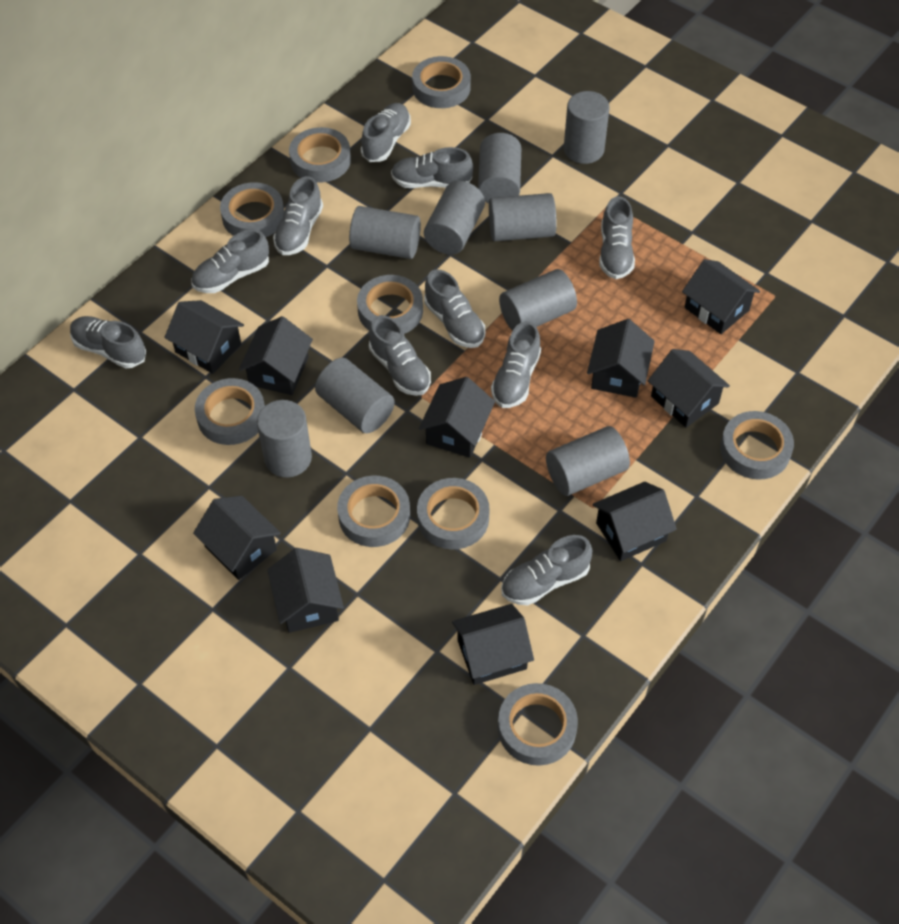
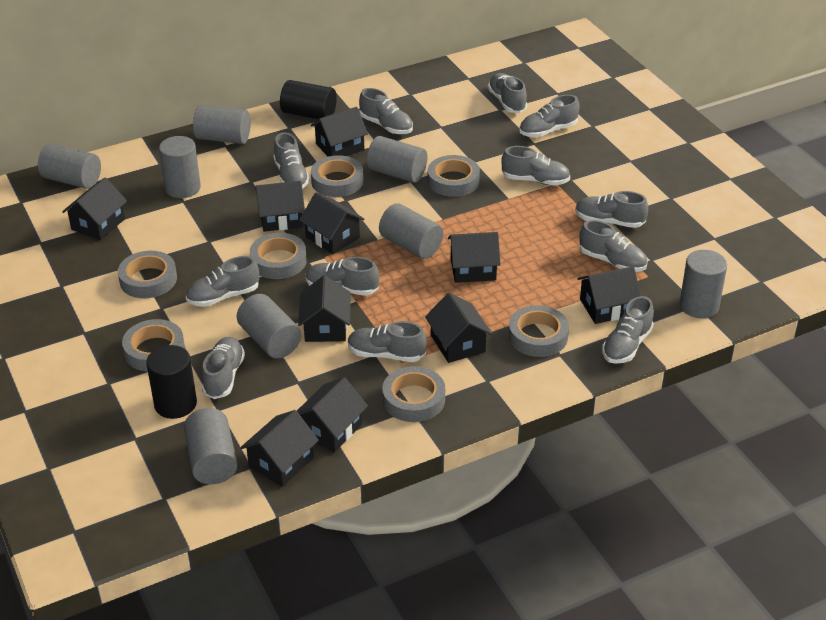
black cylinder: none = 0 -> [146,345,197,419] [280,80,337,119] = 2
grey cylinder: [257,400,312,478] [315,358,395,433] [349,206,421,259] [424,181,485,255] [478,133,521,203] [489,193,557,241] [499,269,577,331] [546,426,630,496] [564,91,610,164] = 9 -> [38,144,101,189] [159,136,201,198] [184,408,238,484] [193,105,251,144] [237,294,301,359] [367,136,427,183] [379,203,443,259] [679,250,727,318] = 8
grey shoe: [70,316,146,368] [191,229,269,293] [273,176,323,255] [361,103,411,162] [369,315,431,396] [391,147,473,188] [424,270,485,348] [491,321,541,408] [501,535,593,605] [599,196,635,279] = 10 -> [186,256,259,307] [202,337,245,399] [274,132,310,189] [305,257,379,296] [348,321,427,362] [359,88,413,134] [488,73,527,113] [501,146,570,185] [519,95,579,137] [575,191,648,228] [579,220,647,272] [602,296,654,364] = 12
grey tape: [195,378,265,445] [220,182,284,237] [289,127,351,183] [337,476,410,547] [357,275,423,334] [412,56,471,108] [417,478,490,549] [498,683,578,766] [720,411,794,480] = 9 -> [118,251,177,298] [122,319,185,372] [250,233,307,279] [311,155,363,197] [382,366,445,422] [427,155,480,197] [508,305,569,357] = 7

